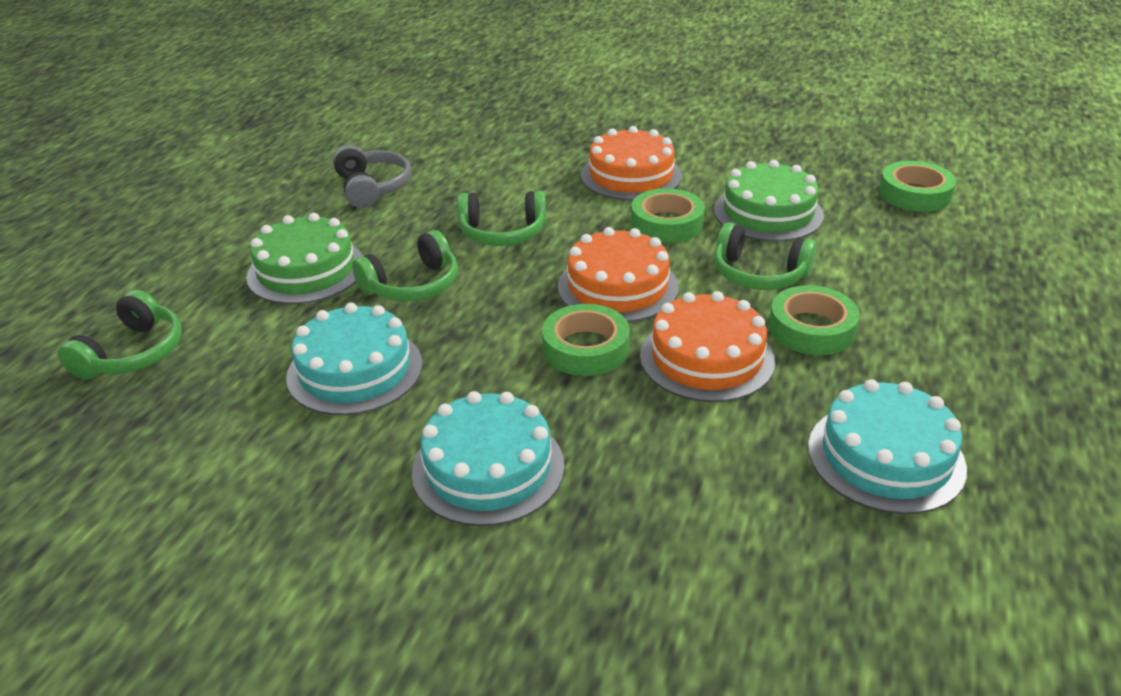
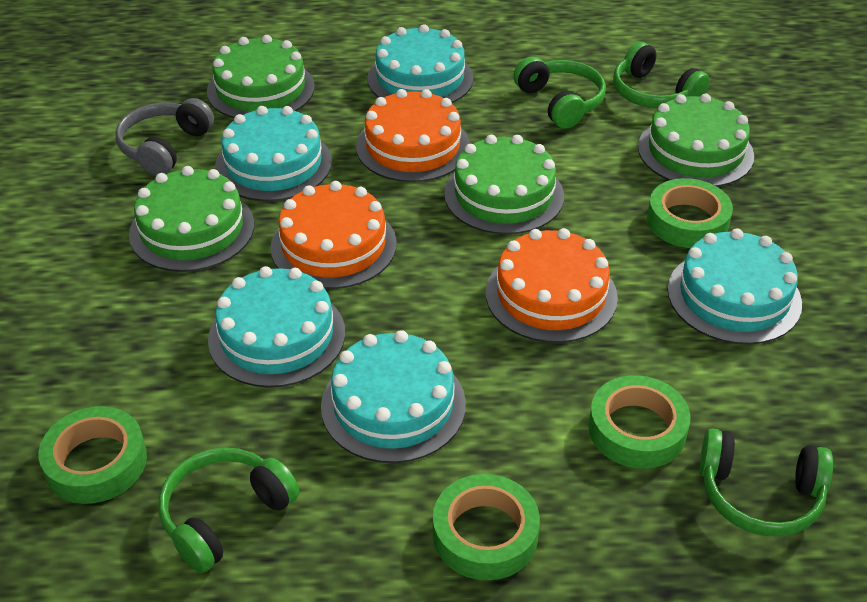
green cake: [246,213,363,304] [714,160,824,241] = 2 -> [129,166,254,272] [207,35,315,118] [444,135,564,234] [638,93,754,187] = 4
turquoise cake: [286,303,422,415] [412,391,564,526] [808,379,967,514] = 3 -> [208,266,345,388] [215,106,332,201] [321,330,466,463] [367,24,473,103] [668,228,802,344] = 5

